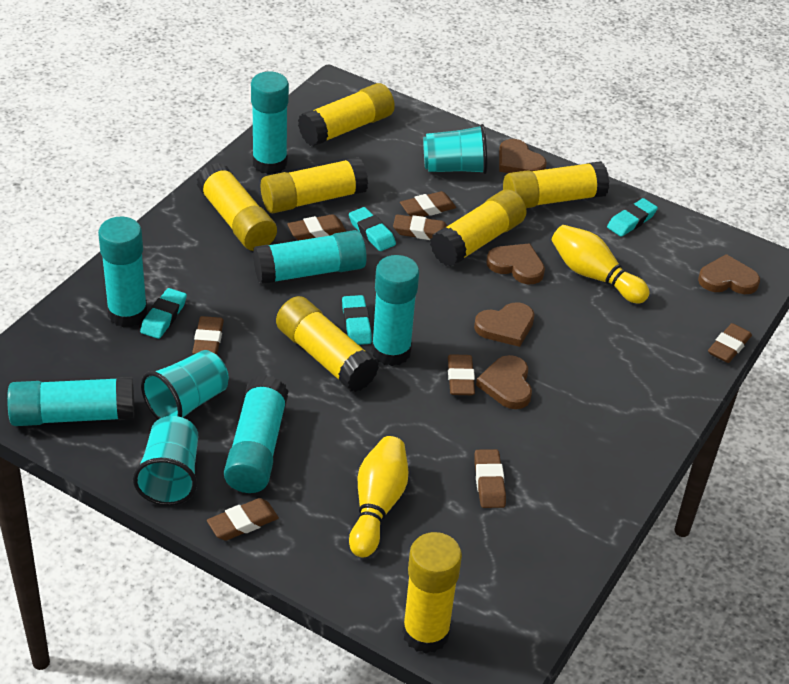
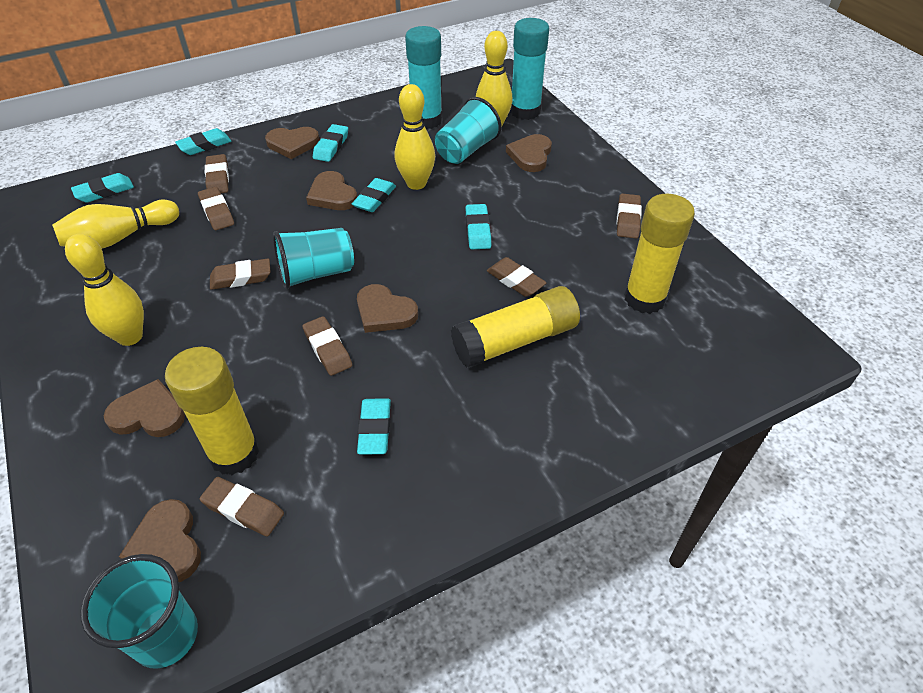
brown eraser: [192,316,224,355] [207,498,279,541] [287,214,346,240] [393,214,448,240] [400,191,456,217] [448,354,475,395] [474,449,506,508] [708,323,752,363] = 8 -> [198,187,234,230] [199,477,284,536] [205,154,229,193] [210,258,271,290] [303,316,352,376] [487,257,547,297] [617,193,642,238] = 7
brown heart: [474,302,535,347] [476,355,532,409] [486,243,545,284] [499,139,547,173] [698,254,760,294] = 5 -> [104,379,185,437] [119,499,201,582] [265,127,320,159] [306,171,357,210] [357,284,418,333] [506,134,552,172] = 6
turquoise eraser: [140,288,187,339] [342,295,372,345] [349,207,396,251] [607,198,658,237] = 4 -> [71,173,134,203] [175,128,231,155] [313,124,348,162] [352,178,396,212] [357,399,391,454] [466,204,491,249] = 6
turquoise glue stick: [7,377,134,426] [98,216,148,328] [224,375,288,493] [251,72,289,174] [253,230,367,285] [371,255,419,366] = 6 -> [405,26,442,129] [510,18,549,120] = 2
yellow bowling pin: [349,436,408,558] [552,225,649,304] = 2 -> [52,199,179,249] [65,234,144,346] [395,84,435,190] [476,31,513,126] = 4
yellow glue stick: [197,163,277,251] [261,157,368,213] [276,296,379,392] [298,83,395,147] [402,532,462,654] [430,189,527,267] [503,161,609,208] = 7 -> [165,347,260,475] [451,286,580,368] [624,194,695,314] = 3

